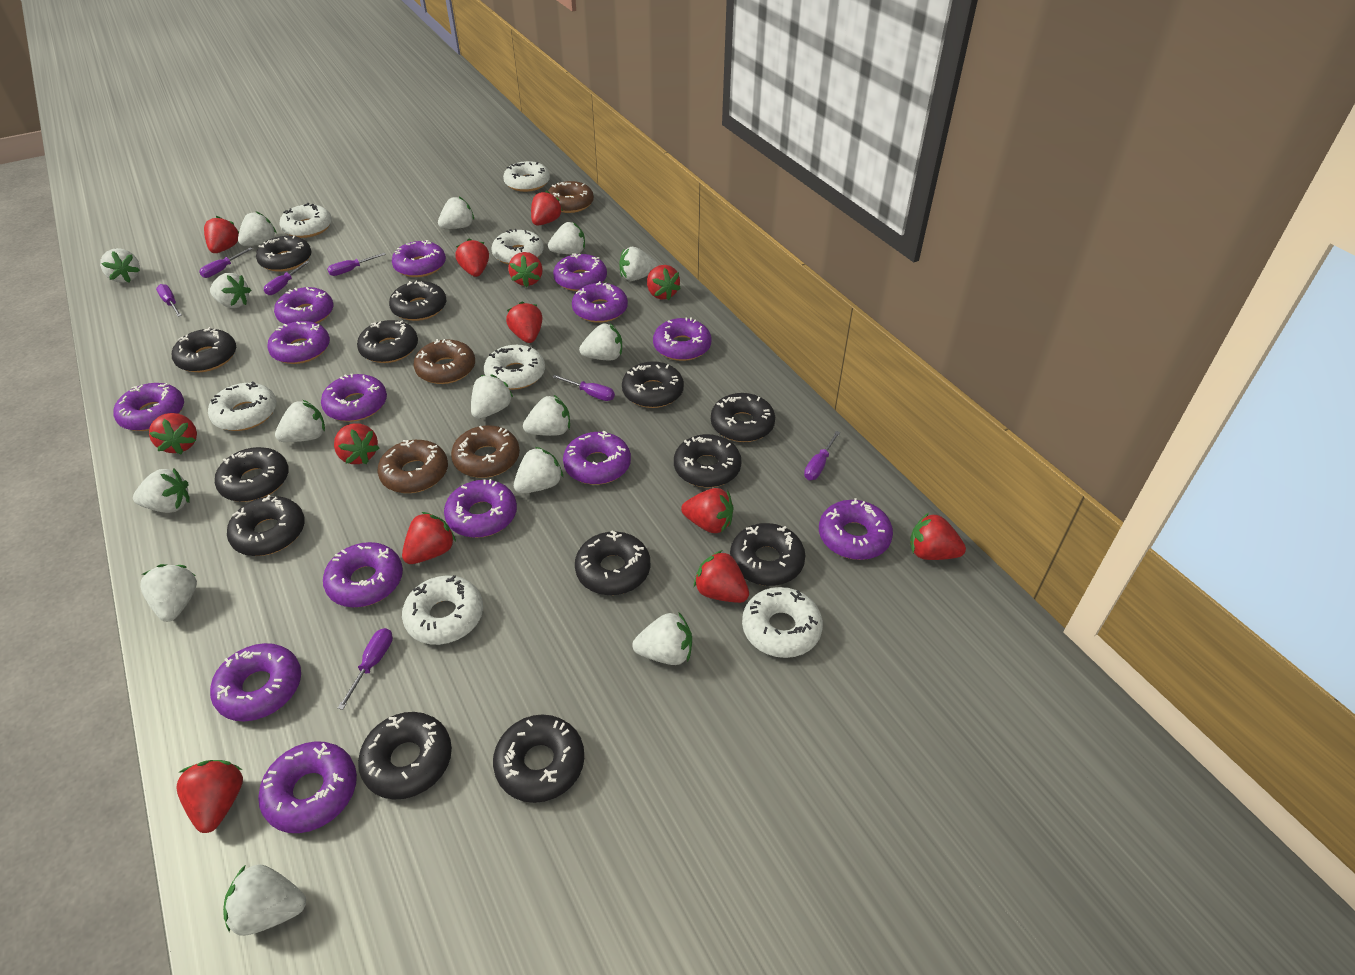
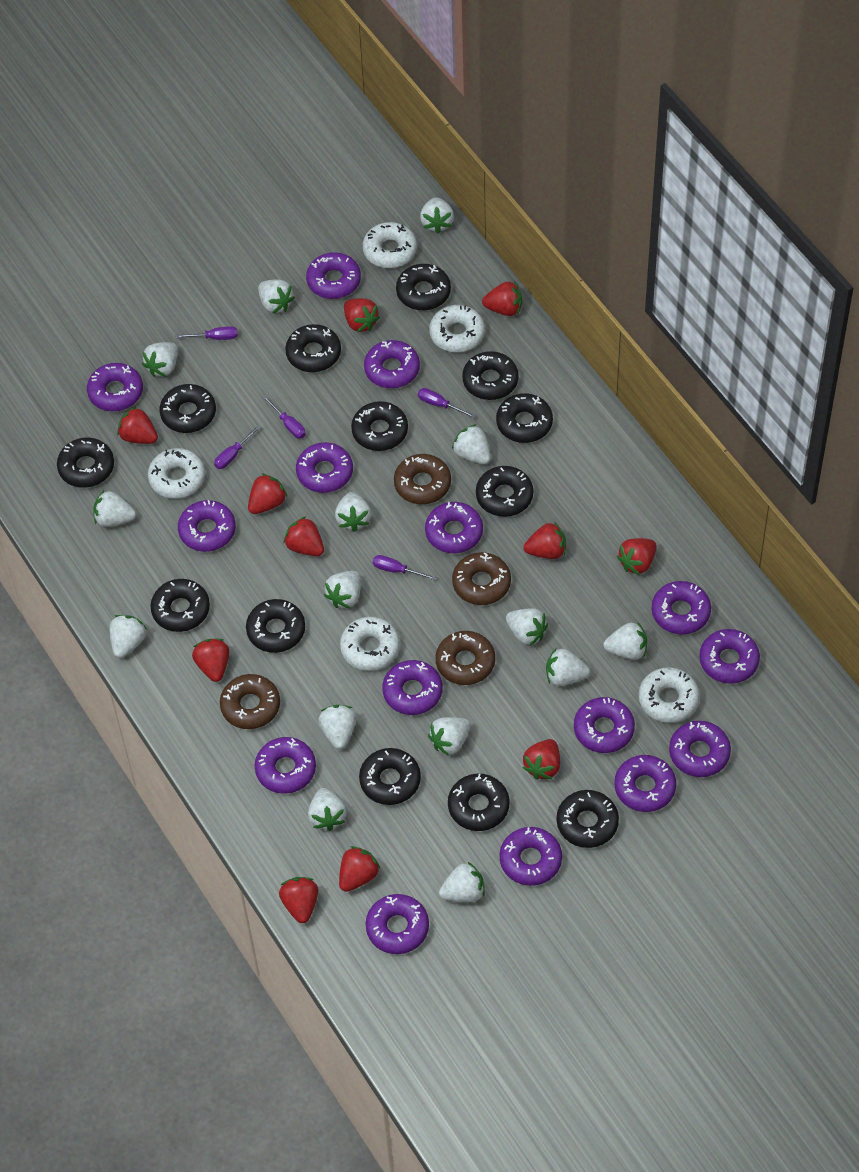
purple donut: [113,383,184,431] [210,643,301,721] [258,741,357,833] [267,321,330,364] [274,287,334,324] [321,374,387,422] [323,542,403,607] [392,240,446,277] [444,479,517,538] [553,253,607,291] [563,431,631,485] [572,281,628,323] [653,317,711,361] [819,498,893,560] = 14 -> [87,363,143,411] [178,500,236,552] [255,737,316,794] [296,442,353,493] [306,252,361,299] [364,340,420,388] [366,894,429,954] [382,660,443,715] [425,502,483,553] [499,827,562,886] [574,697,635,753] [614,755,676,812] [652,581,711,635] [669,721,731,777] [699,629,760,684] = 15
purple screwdriver: [156,284,182,317] [199,247,253,278] [264,261,309,295] [327,253,386,276] [338,628,393,710] [553,375,615,401] [804,431,840,480] = 7 -> [176,326,238,340] [214,425,261,469] [262,395,306,439] [373,555,436,580] [418,388,475,418] = 5
red strawberry: [149,413,197,455] [176,760,243,833] [204,216,239,253] [334,423,379,464] [402,512,456,564] [455,238,489,277] [506,301,543,343] [508,252,543,287] [531,191,563,226] [647,265,681,300] [681,488,734,533] [694,550,749,603] [910,513,966,560] = 13 -> [117,407,158,444] [192,639,229,682] [248,473,287,514] [279,877,318,923] [284,516,324,556] [339,846,380,892] [344,298,380,332] [482,281,522,316] [523,739,560,780] [524,522,566,559] [617,538,657,575] = 11
white donut: [208,382,277,431] [279,203,332,238] [402,575,483,645] [484,345,545,390] [492,229,544,265] [503,161,550,192] [742,587,823,658] = 7 -> [148,448,205,498] [340,617,400,671] [363,222,417,268] [429,305,485,352] [639,667,700,723] = 5

